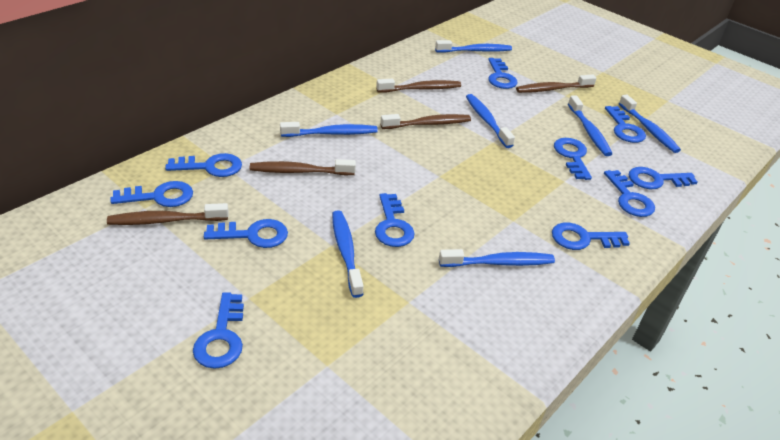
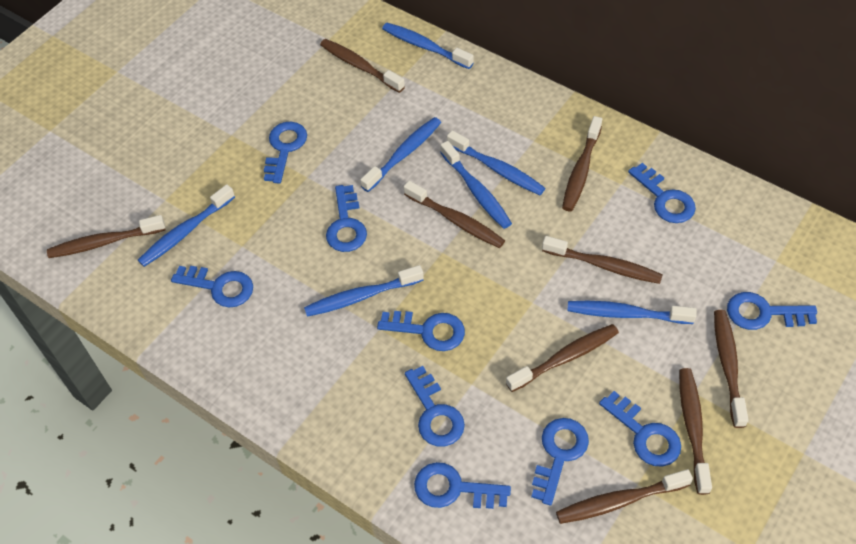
blue key: [110,181,193,207] [165,153,242,177] [193,293,244,369] [204,219,288,248] [375,193,415,247] [488,58,517,89] [552,222,630,250] [554,138,592,180] [604,170,655,217] [605,106,646,143] [629,167,697,189] = 11 -> [171,266,253,308] [264,122,307,183] [326,185,367,252] [377,311,465,351] [405,366,465,446] [414,462,511,509] [531,418,589,506] [599,391,681,467] [628,163,696,223] [727,292,817,330] = 10
brown toothbrush: [107,203,229,225] [250,159,356,175] [376,79,461,93] [380,114,471,129] [516,74,596,93] = 5 -> [47,215,166,258] [320,39,405,93] [404,181,505,248] [506,324,619,392] [542,236,663,284] [556,469,693,524] [562,116,602,211] [679,368,712,495] [714,310,749,428] = 9

